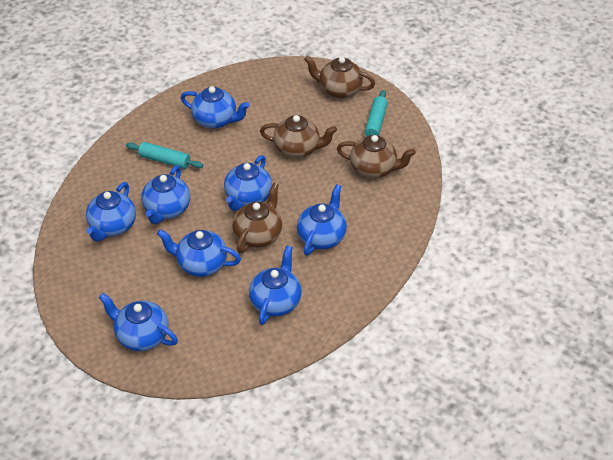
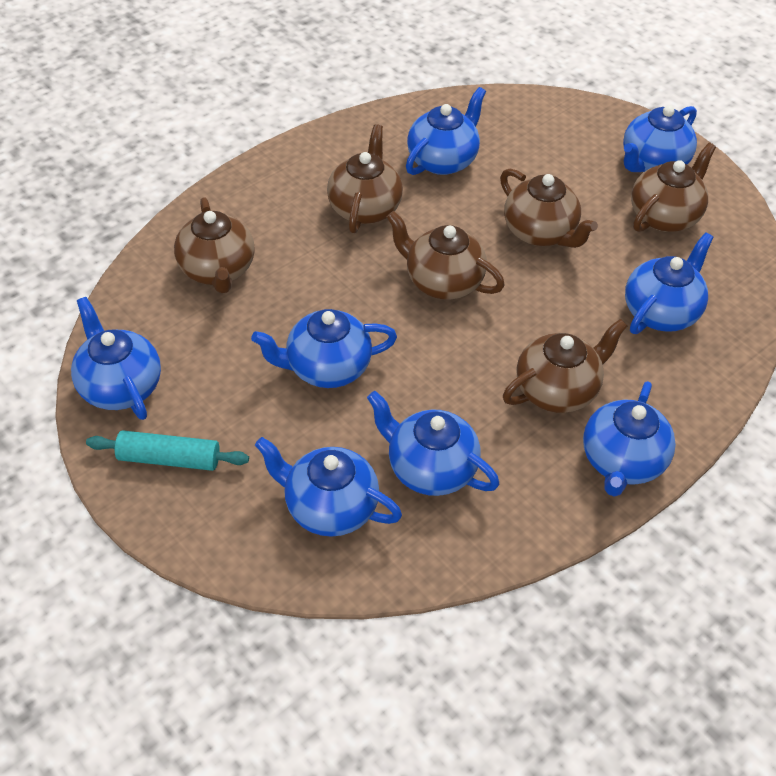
brown teapot: [232,183,282,253] [260,115,337,158] [304,56,375,98] [337,135,416,178] = 4 -> [174,197,255,293] [327,124,403,233] [387,211,505,299] [500,169,598,248] [503,319,627,413] [631,142,716,232] = 6
turquoise rolling pin: [126,142,203,169] [364,90,388,137] = 2 -> [86,431,249,471] = 1

